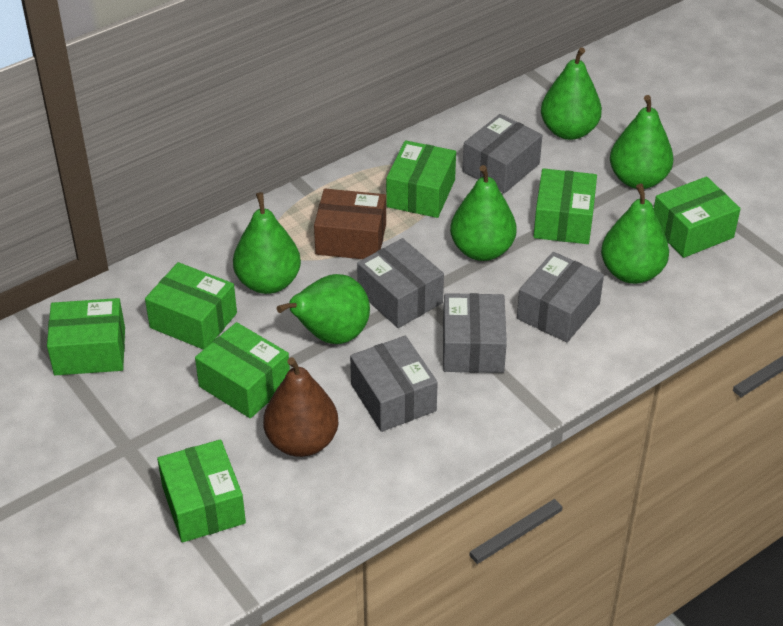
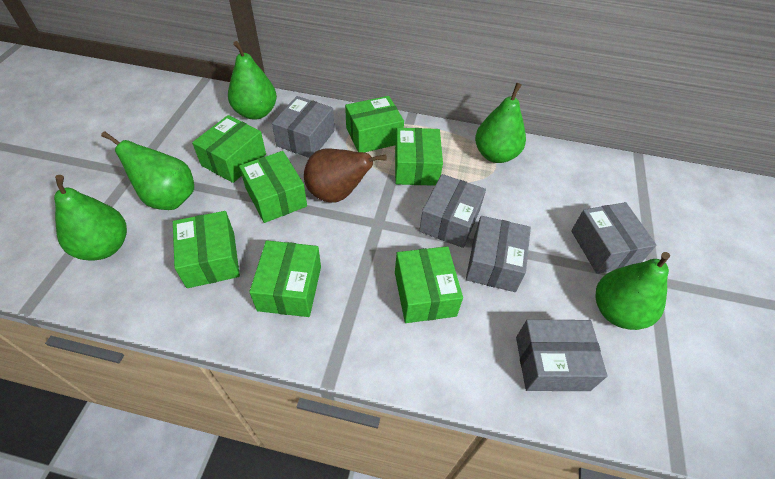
brown box: [314,189,386,259] = 1 -> none = 0
green pear: [233,192,301,294] [277,274,370,344] [450,165,517,261] [541,47,602,140] [601,184,669,284] [610,95,674,189] = 6 -> [54,175,127,261] [101,131,194,210] [228,41,277,120] [475,83,526,163] [595,252,670,330] = 5

